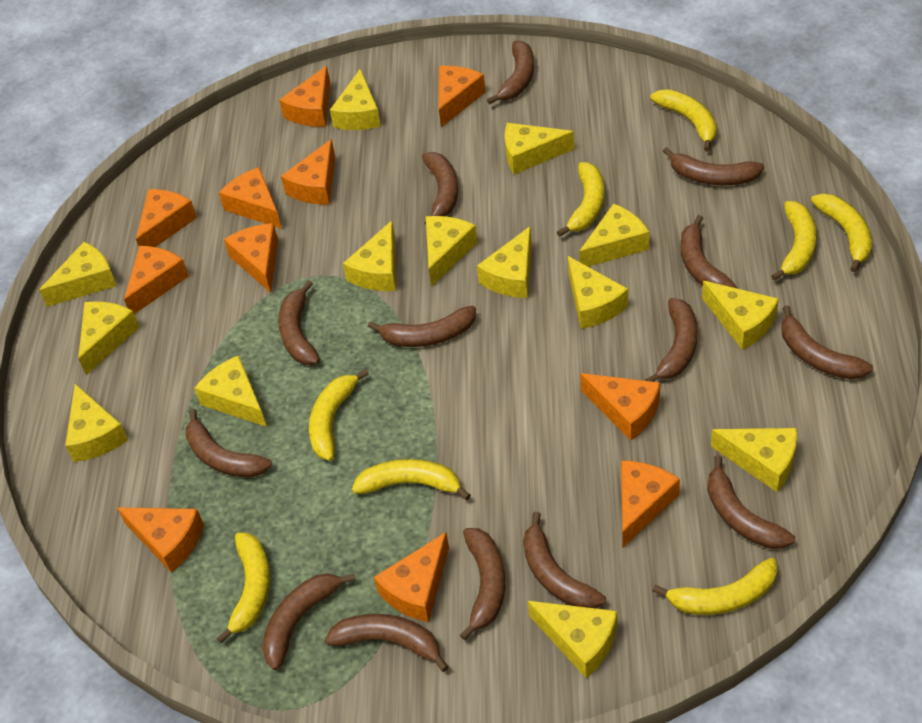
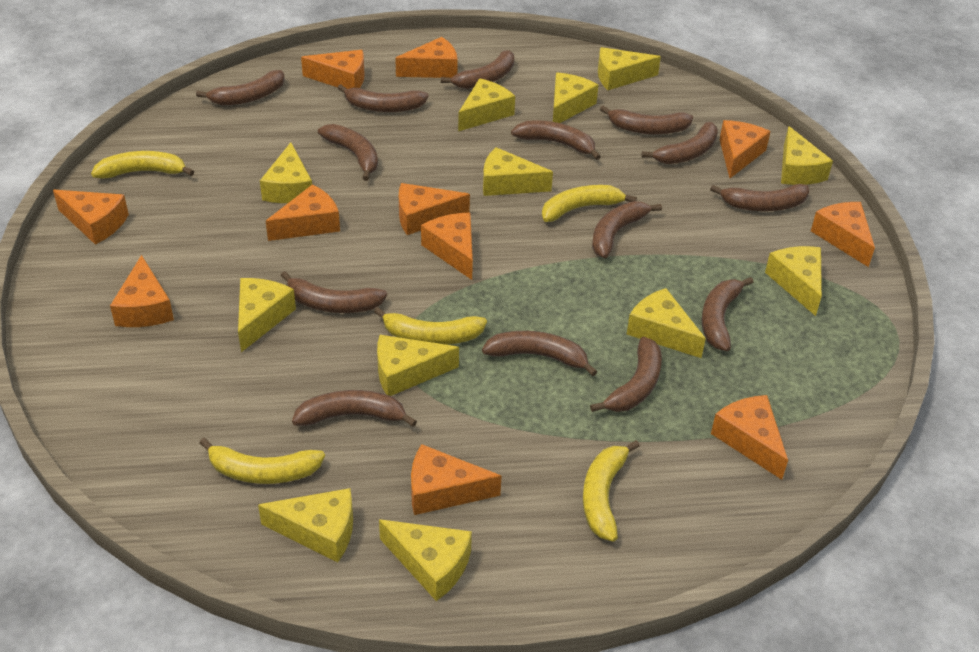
yellow banana: [216,532,270,644] [309,369,369,461] [352,459,471,500] [557,162,604,237] [650,89,717,152] [652,558,778,615] [771,201,817,281] [811,193,872,272] = 8 -> [91,151,194,179] [199,438,325,484] [374,307,487,345] [542,185,637,222] [583,440,640,541] = 5
yellow cheese: [39,242,117,307] [65,384,128,462] [78,301,140,375] [194,355,267,427] [330,69,381,130] [343,221,396,291] [426,216,478,287] [477,226,532,298] [505,123,574,174] [528,601,617,678] [568,256,628,329] [579,203,649,267] [702,281,779,350] [711,428,797,492] = 14 -> [238,278,296,352] [258,488,353,562] [260,142,312,203] [377,335,459,396] [379,519,472,601] [458,78,515,131] [483,147,553,196] [553,73,598,123] [598,47,661,90] [627,288,706,358] [765,246,822,316] [781,126,833,185] = 12

